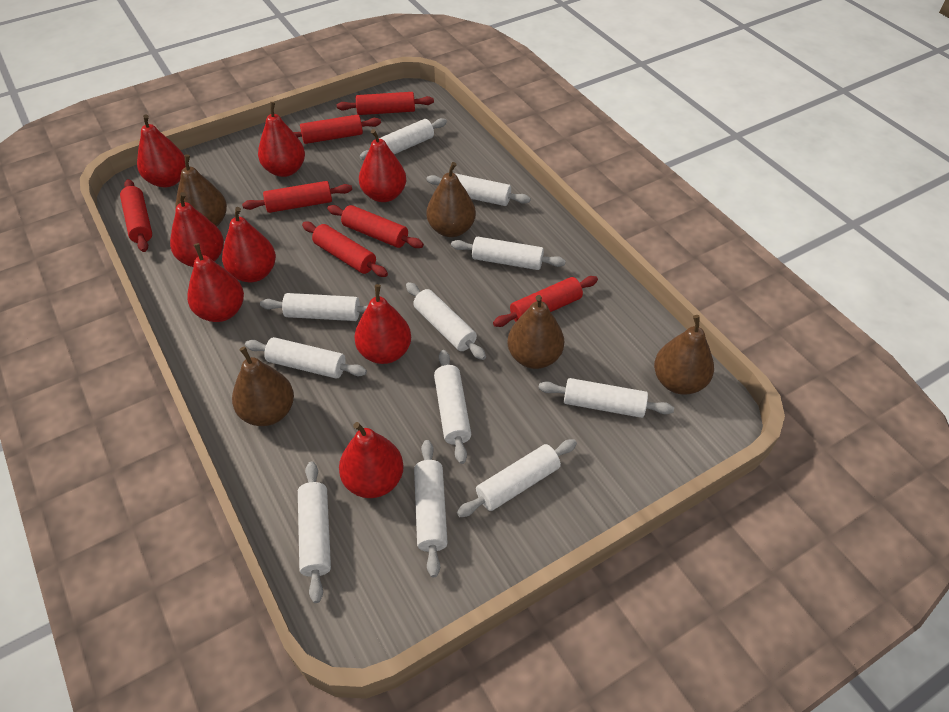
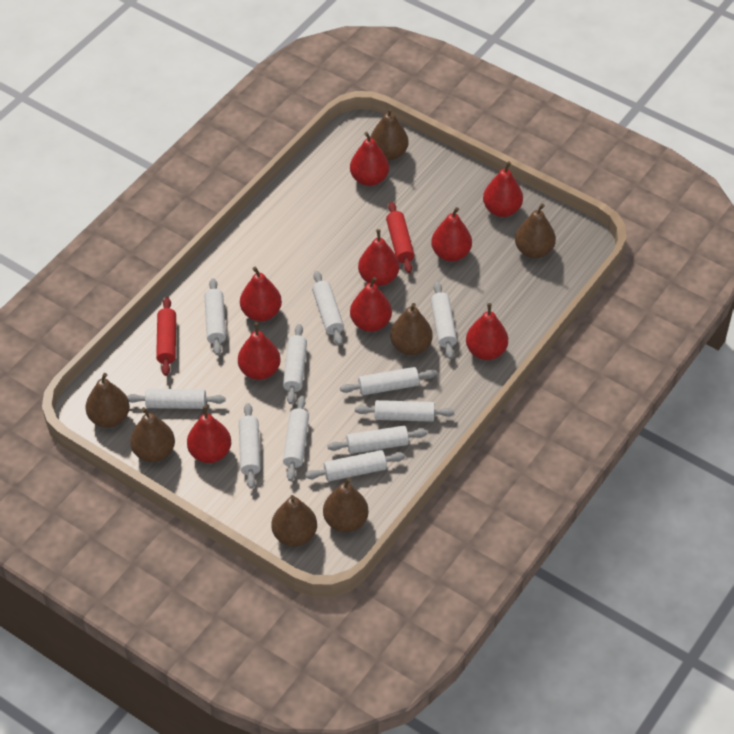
brown pear: [175,154,227,227] [232,346,294,426] [426,162,476,237] [507,295,564,369] [654,315,714,395] = 5 -> [86,373,130,428] [130,407,175,462] [272,495,317,547] [323,478,369,532] [370,108,409,160] [390,303,433,355] [515,204,556,259] = 7
red pear: [137,114,186,187] [170,192,224,267] [187,243,244,322] [222,207,276,282] [258,102,305,177] [339,422,404,498] [354,284,411,364] [359,129,406,202] = 8 -> [187,406,231,463] [238,323,281,380] [240,267,282,321] [350,132,389,186] [350,277,392,332] [358,229,399,286] [431,207,472,262] [466,303,508,360] [483,161,523,217] = 9
red rolling pin: [120,179,152,252] [242,181,352,213] [293,114,381,144] [302,222,388,277] [327,205,424,248] [337,92,434,115] [493,276,598,327] = 7 -> [156,297,176,376] [386,202,414,273] = 2

